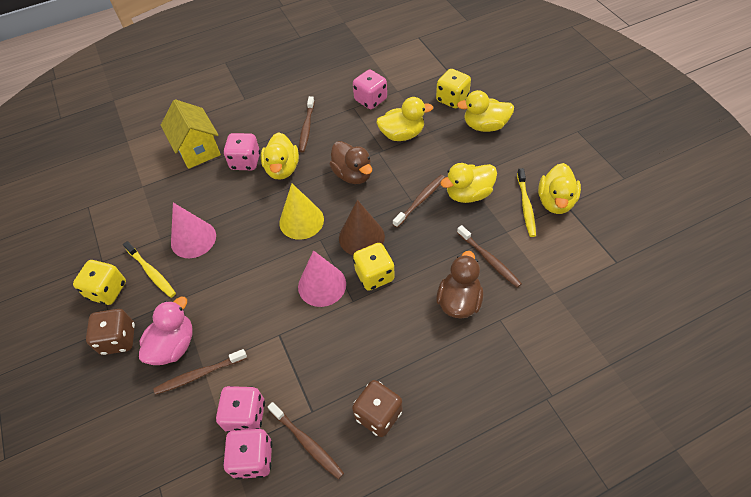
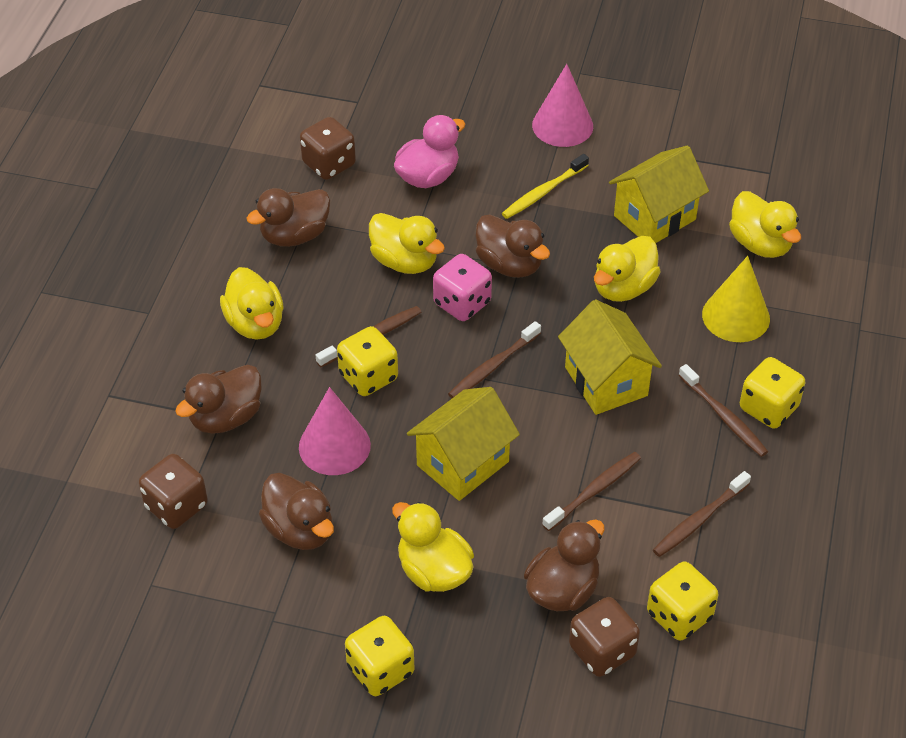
brown cone: [339,200,385,255] = 1 -> none = 0
brown dice: [86,309,135,355] [352,380,402,437] = 2 -> [139,454,208,529] [300,117,356,180] [569,597,640,677] = 3
brown duck: [329,141,372,184] [436,251,483,319] = 2 -> [175,365,262,433] [247,188,330,247] [259,473,334,550] [476,214,550,278] [524,519,604,611] = 5
pink dice: [216,386,265,433] [223,133,260,170] [223,428,272,479] [353,70,387,109] = 4 -> [433,254,492,321] = 1
yellow dice: [73,260,126,305] [353,243,395,291] [436,69,471,108] = 3 -> [337,326,398,396] [345,616,414,696] [647,562,718,641] [740,357,805,429] = 4
yellow house: [161,99,221,169] = 1 -> [407,387,520,501] [558,299,662,415] [609,145,709,243] = 3
yellow toothbrush: [123,241,176,298] [517,168,536,237] = 2 -> [502,154,589,219] = 1

